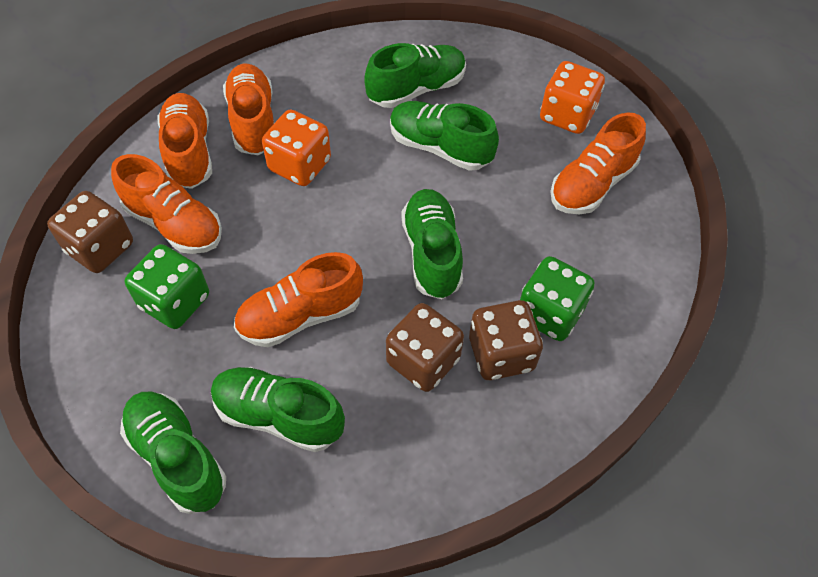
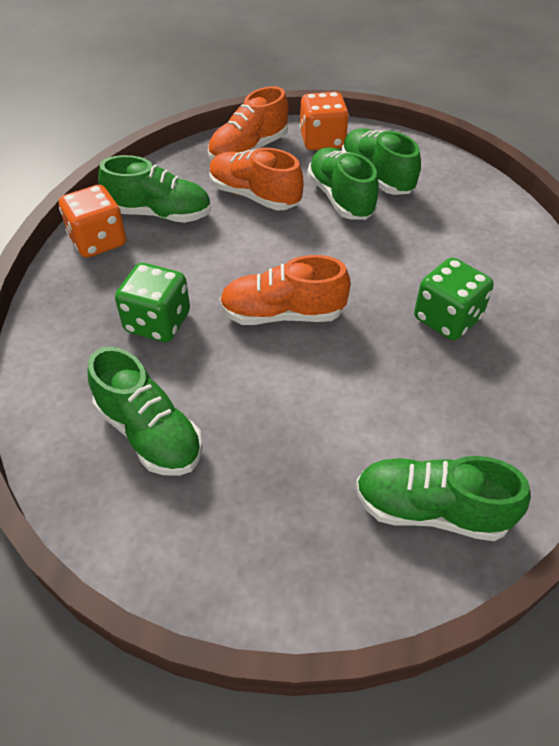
brown dice: [47,191,133,273] [386,303,464,392] [469,300,543,380] = 3 -> none = 0
orange shoe: [111,154,222,254] [157,93,212,189] [223,64,274,155] [234,252,363,347] [550,112,646,214] = 5 -> [208,86,289,161] [209,148,304,210] [220,255,351,325] = 3

